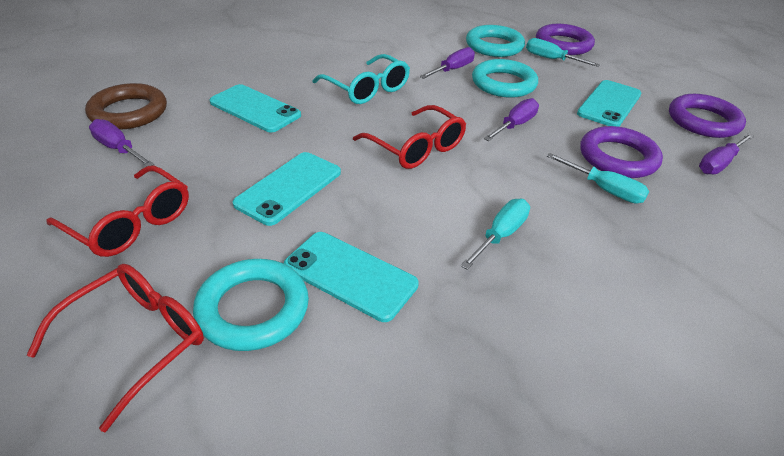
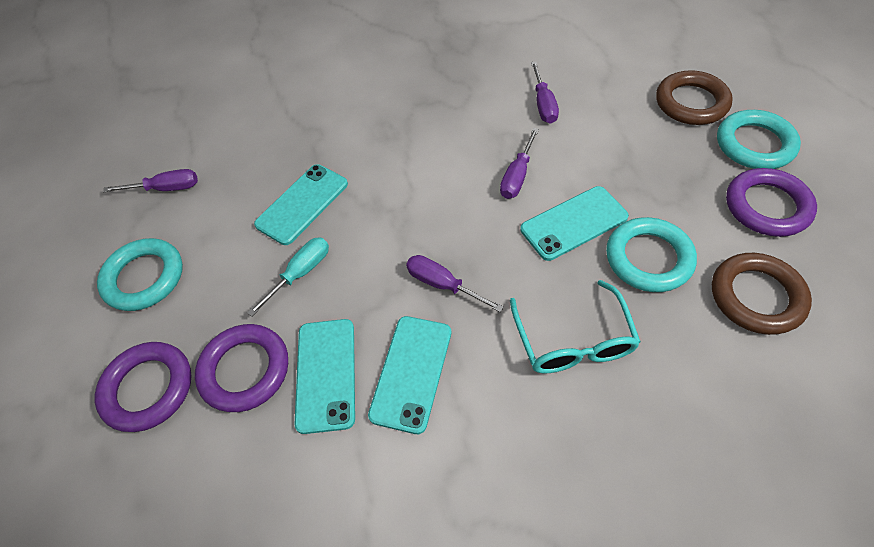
brown ring: [85,83,167,130] = 1 -> [656,70,733,125] [712,253,812,335] = 2
red glasses: [27,264,204,432] [46,166,189,257] [353,105,466,169] = 3 -> none = 0
turquoise screwdriver: [460,199,530,270] [526,38,600,67] [547,153,649,203] = 3 -> [247,237,329,317] = 1

